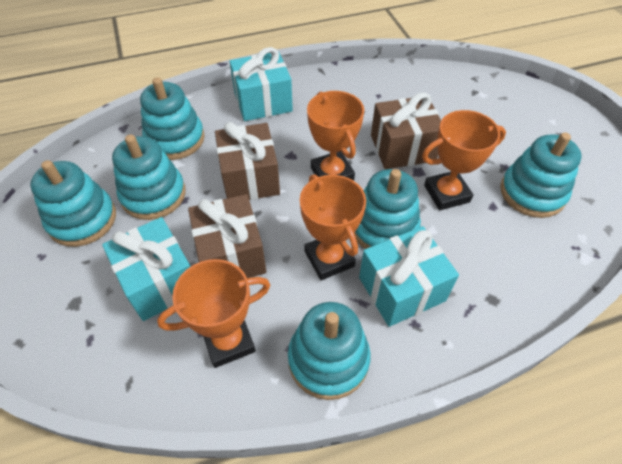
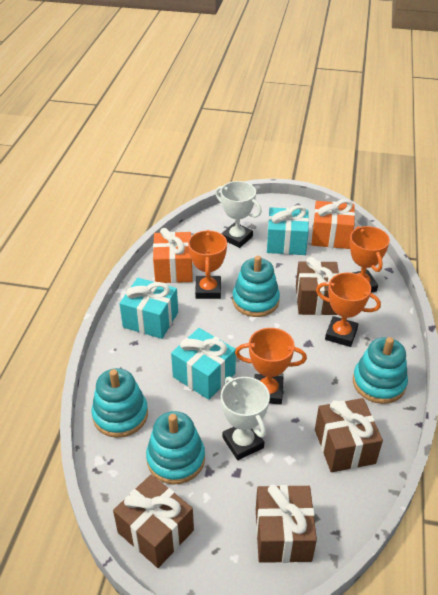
brown gift: [188,194,266,278] [215,122,280,200] [371,93,441,169] = 3 -> [113,475,194,568] [256,484,317,563] [296,257,339,315] [315,398,383,472] = 4
orange gift: none = 0 -> [153,228,193,283] [312,199,355,249] = 2
turquoise stacking toy: [30,160,116,247] [112,134,186,220] [140,77,205,160] [288,302,371,400] [354,169,421,249] [500,132,582,218] = 6 -> [92,368,148,438] [146,411,205,485] [232,256,280,317] [353,337,408,404] = 4
white trophy: none = 0 -> [215,181,262,248] [221,377,270,460] = 2

